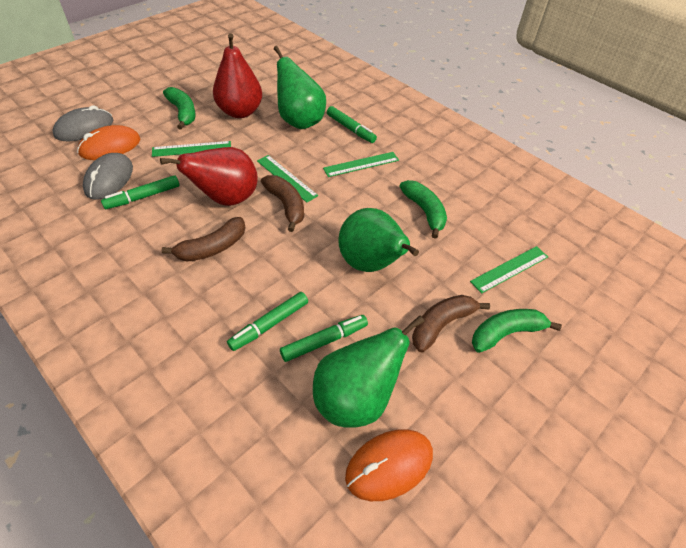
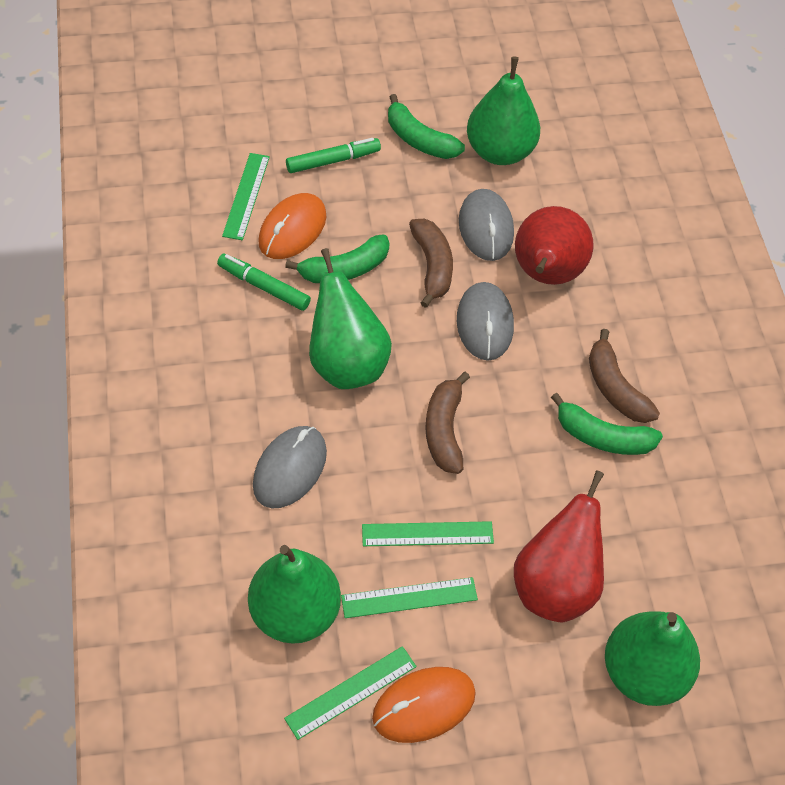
green marker: [101,175,180,209] [227,292,308,351] [280,315,368,362] [327,106,377,143] = 4 -> [217,253,311,311] [286,138,381,173] = 2
green pear: [274,46,326,129] [313,315,424,427] [338,208,419,272] = 3 -> [248,545,341,644] [309,248,392,389] [467,56,540,165] [605,611,700,706] = 4
grey mouse: [52,105,113,141] [83,153,133,200] = 2 -> [253,426,327,508] [457,282,514,361] [459,189,514,261] = 3

